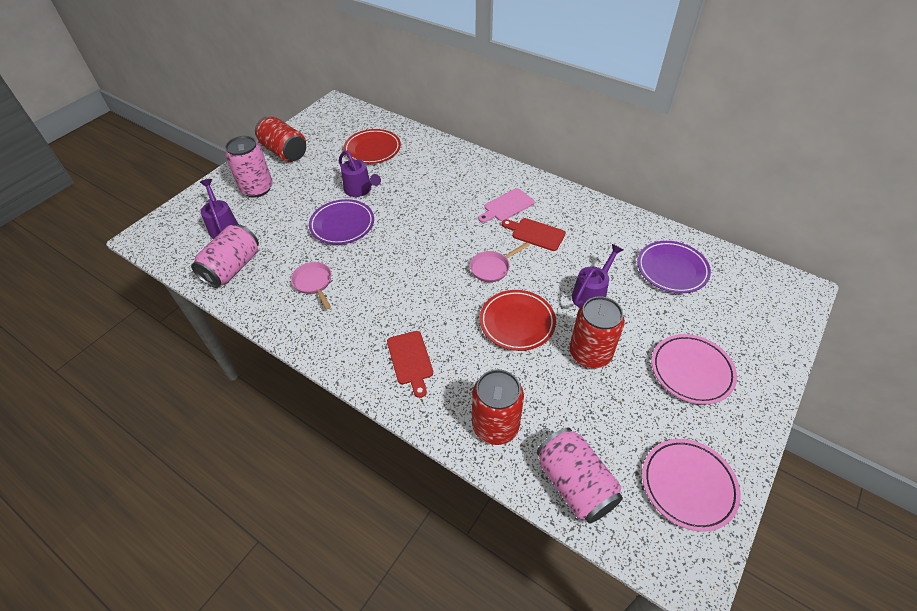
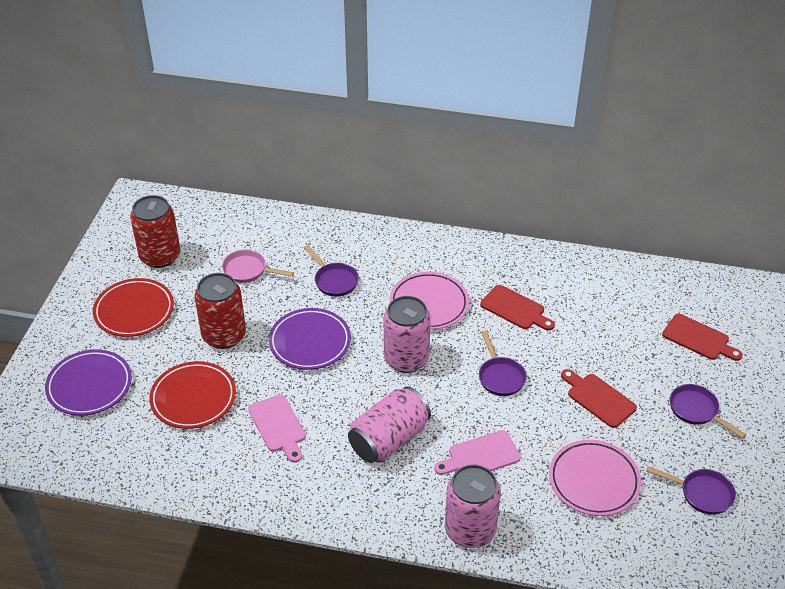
pink cutting board: [478,188,534,223] = 1 -> [248,394,306,463] [434,430,521,475] = 2
pink pan: [291,262,331,309] [470,242,530,282] = 2 -> [222,249,294,283] = 1
purple pan: none = 0 -> [304,245,359,297] [479,330,527,396] [646,466,736,515] [670,384,746,438] = 4
purple watering can: [200,179,238,239] [339,150,381,197] [572,244,623,308] = 3 -> none = 0
red can: [255,116,306,162] [472,369,524,445] [570,296,625,368] = 3 -> [130,195,180,268] [195,273,246,349] = 2
red cutting board: [387,331,433,398] [502,218,566,251] = 2 -> [480,285,555,331] [561,369,637,428] [662,314,743,361] = 3

